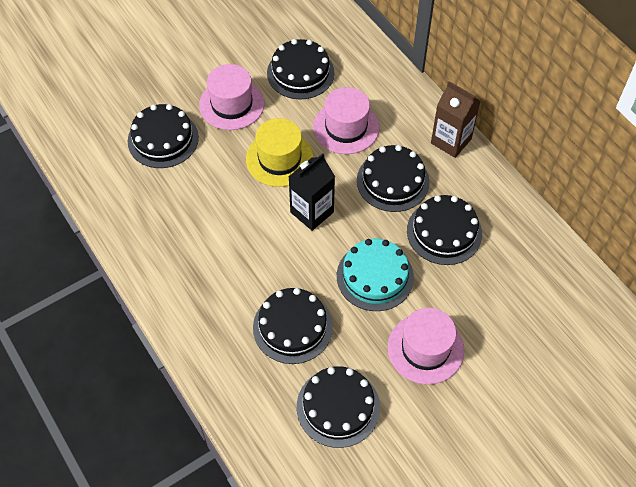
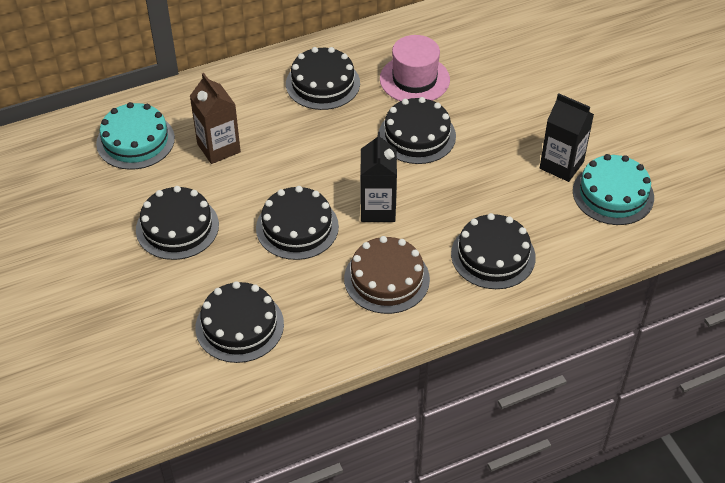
black carton: [288,153,335,231] = 1 -> [361,132,397,222] [540,93,594,182] = 2
brown cake: none = 0 -> [344,236,430,314] = 1
pink hat: [199,64,265,130] [313,87,379,154] [387,308,464,384] = 3 -> [380,35,450,101] = 1
turquoise cake: [337,239,414,311] = 1 -> [96,102,175,170] [573,154,654,225] = 2
yellow hat: [246,118,314,187] = 1 -> none = 0

